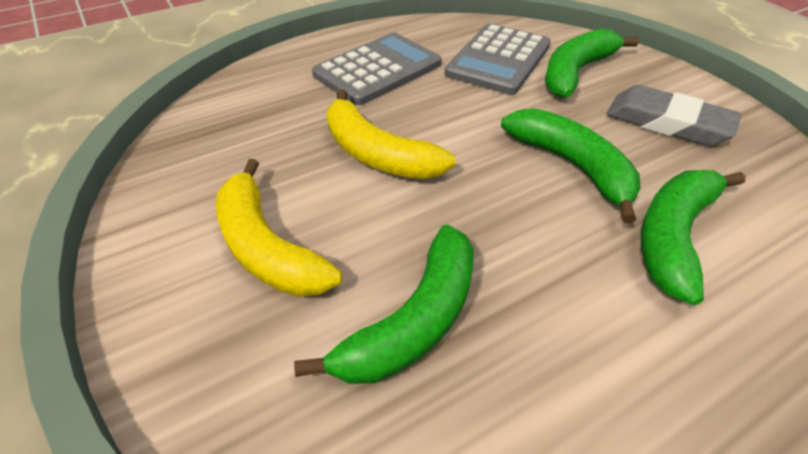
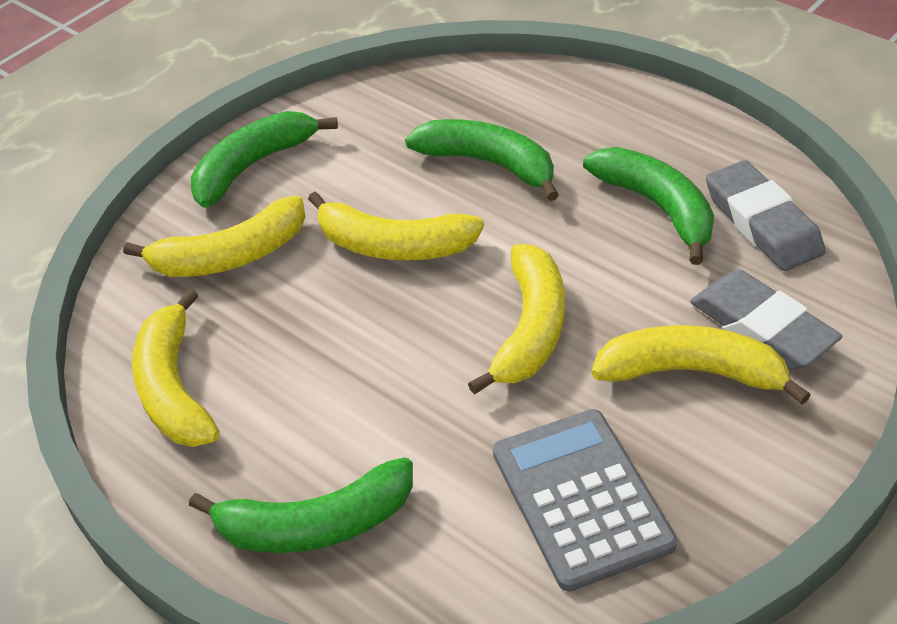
grey calculator: [312,33,442,105] [445,23,551,95] = 2 -> [493,409,677,592] = 1
grey eraser: [606,85,741,146] = 1 -> [690,269,843,370] [706,160,825,271] = 2
yellow banana: [216,159,342,296] [327,89,456,179] = 2 -> [123,196,305,277] [132,289,220,447] [308,192,484,261] [468,244,565,395] [592,325,811,405] = 5

